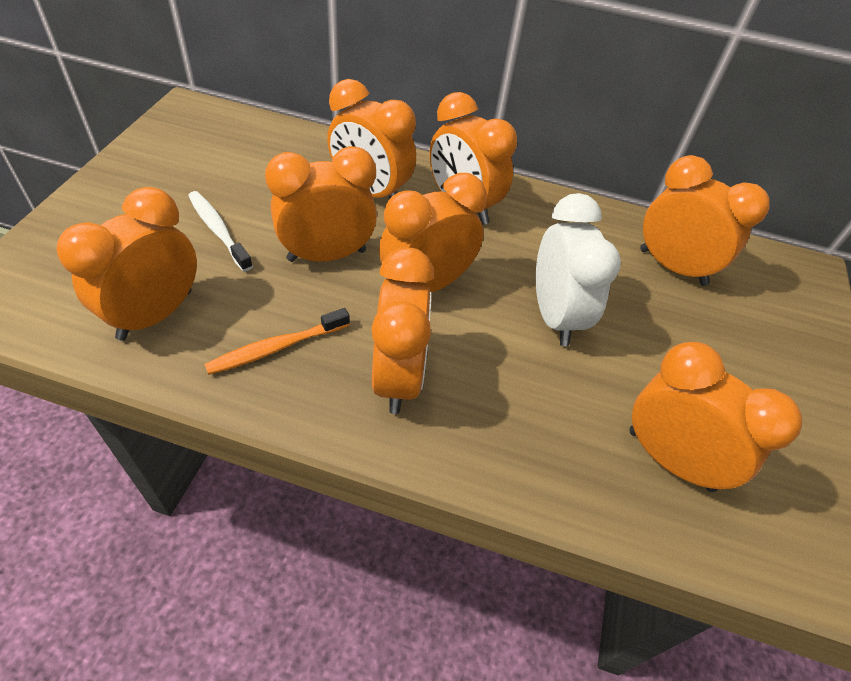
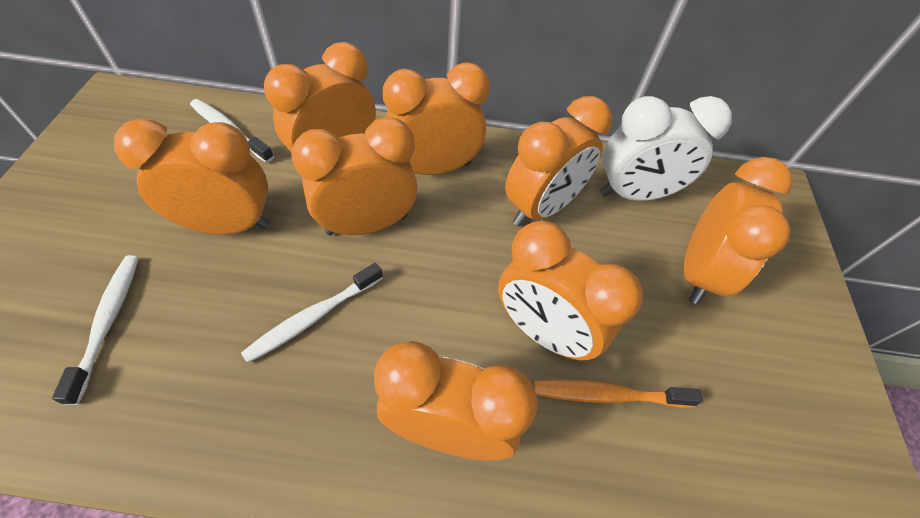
white toothbrush: [188,191,253,272] = 1 -> [52,255,139,405] [190,99,274,163] [241,263,383,363] = 3

